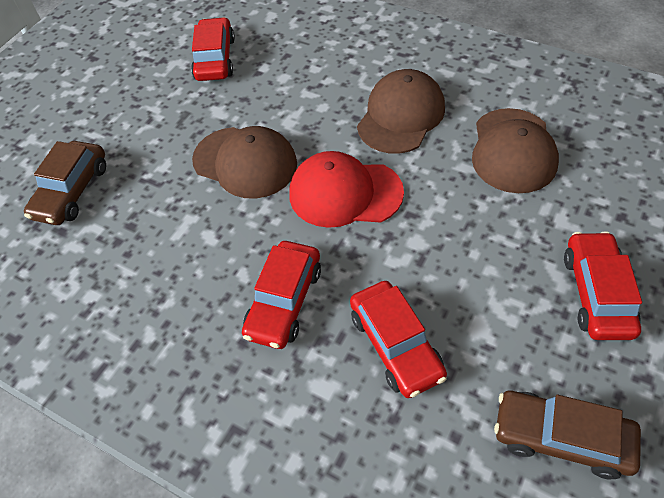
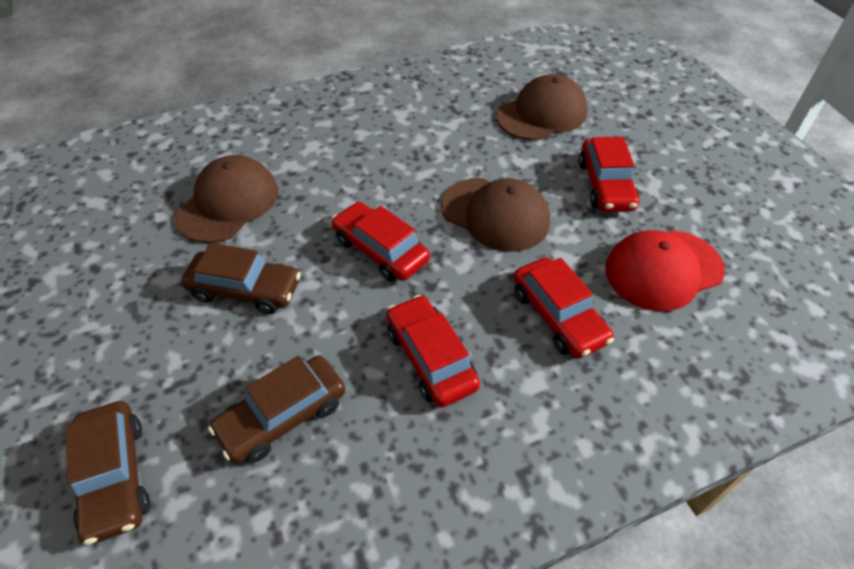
brown car: [24,141,106,225] [494,391,641,479] = 2 -> [66,401,150,545] [181,243,301,314] [208,356,346,463] = 3

